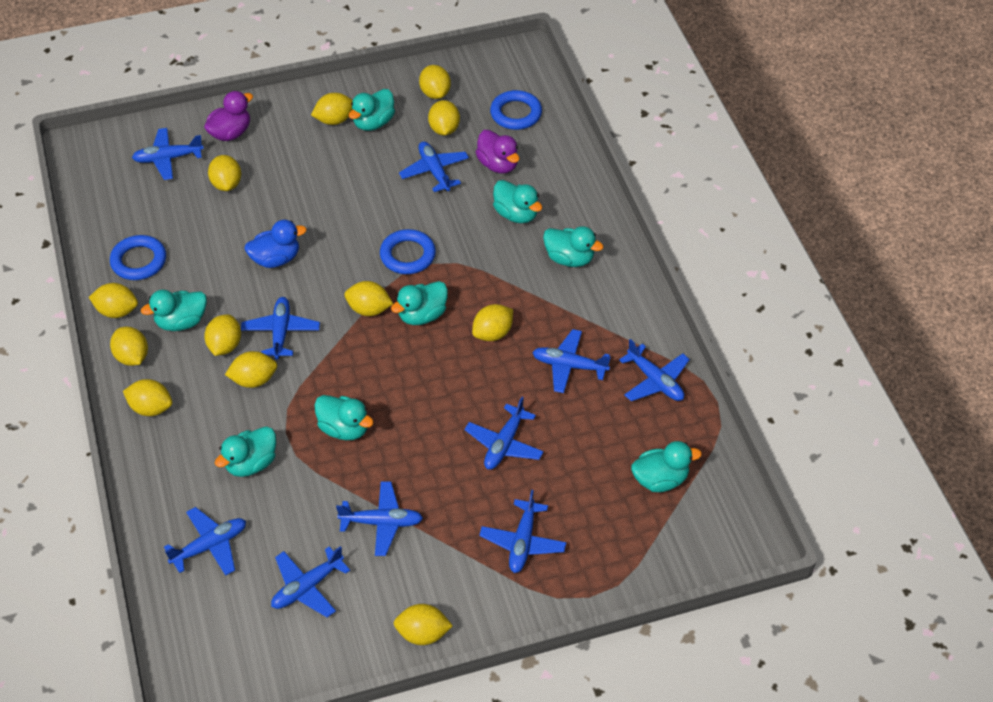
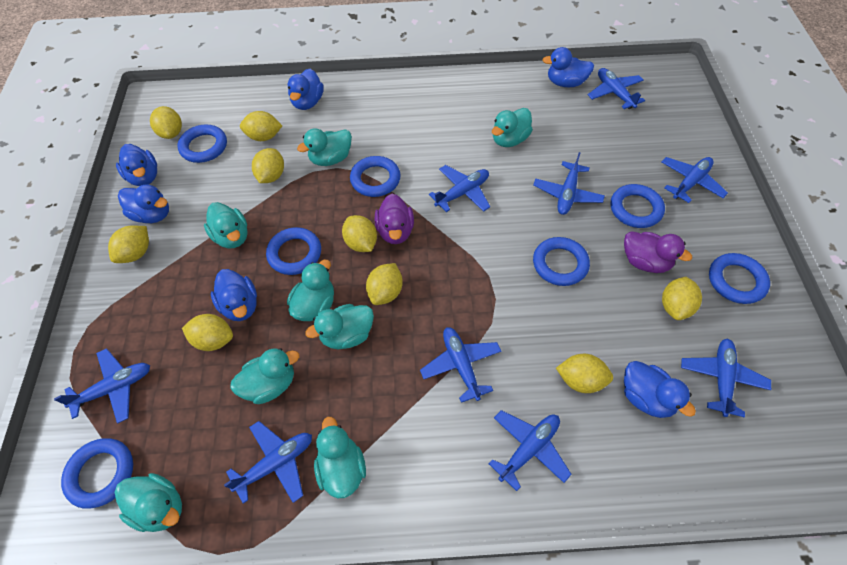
blue duck: [244,220,307,268] = 1 -> [116,144,157,186] [118,184,169,223] [211,269,257,321] [288,69,324,110] [542,47,594,87] [624,361,696,418] = 6
blue plane: [132,128,204,180] [164,507,246,576] [241,297,320,360] [271,546,350,617] [336,481,423,556] [399,141,469,192] [464,397,544,470] [479,490,566,573] [532,329,611,393] [619,339,690,401] = 10 -> [54,348,150,424] [224,421,312,503] [420,327,501,403] [429,165,490,212] [489,410,572,491] [533,152,605,215] [588,68,645,109] [662,157,728,203] [681,339,771,417] = 9
blue ring: [110,235,166,280] [380,229,436,274] [490,90,542,130] = 3 -> [61,438,133,509] [177,125,227,163] [266,227,321,275] [350,156,401,197] [533,237,590,286] [611,184,665,228] [709,253,770,304] = 7
yellow lemon: [89,283,138,318] [110,327,148,366] [123,379,172,416] [204,314,241,356] [208,155,241,191] [225,351,277,388] [311,93,353,125] [344,281,393,316] [394,604,453,645] [419,65,451,99] [428,100,460,136] [472,304,513,341] = 12 -> [108,226,149,263] [150,106,182,139] [182,314,233,351] [240,111,282,141] [252,148,284,183] [342,215,377,252] [366,263,403,305] [556,354,613,393] [662,277,702,320] = 9

